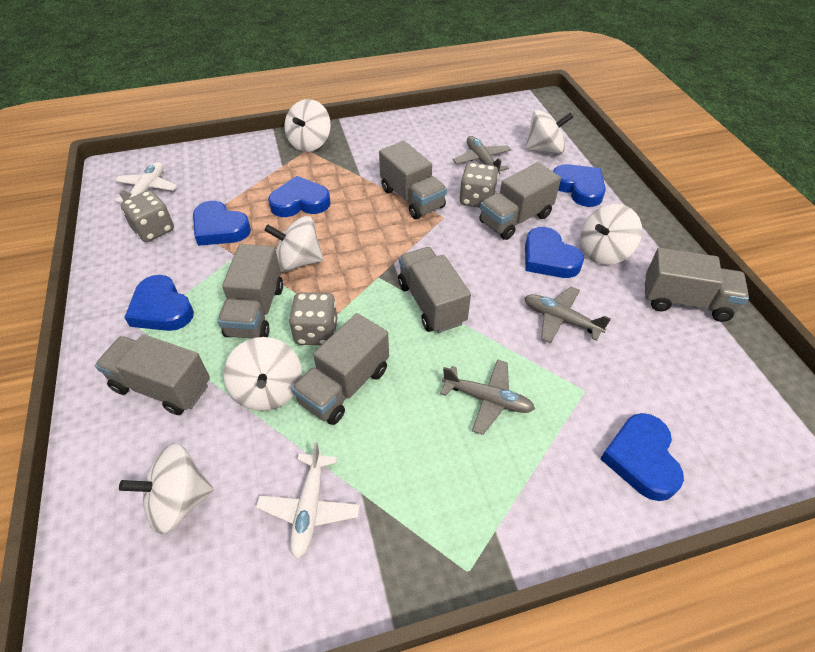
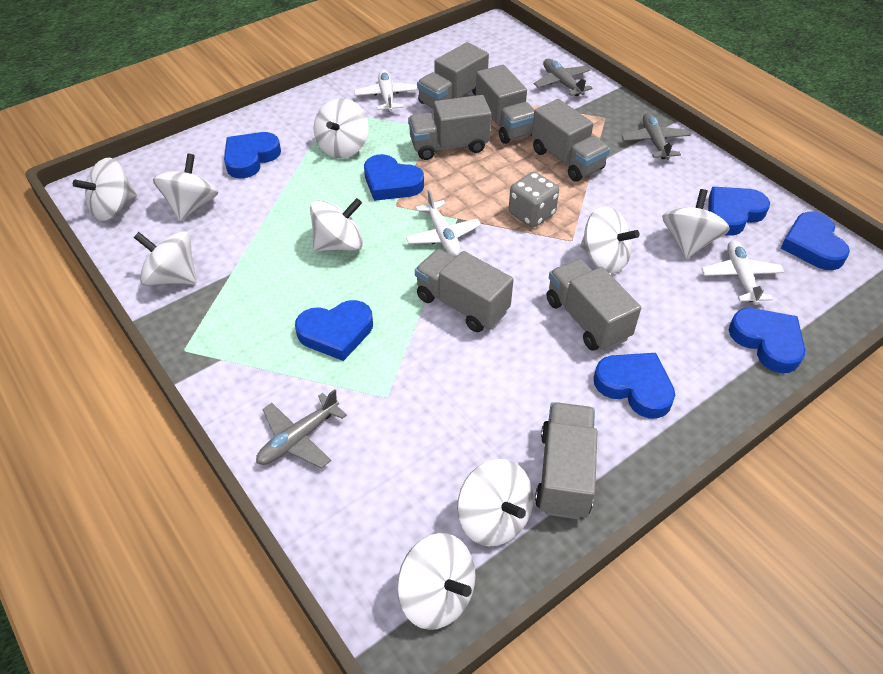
blue heart: [124,275,194,331] [193,201,251,246] [268,176,330,217] [525,227,584,278] [553,164,606,207] [600,413,684,501] = 6 -> [224,132,281,179] [295,300,373,361] [364,154,424,201] [594,353,675,419] [708,187,770,235] [729,308,805,373] [781,212,850,270] = 7
grey dice: [120,190,174,242] [289,292,337,345] [459,162,499,208] = 3 -> [509,172,559,227] = 1
white plane: [114,162,177,203] [256,442,360,559] = 2 -> [354,70,419,112] [405,189,481,257] [701,240,784,305] = 3
white spinning top: [119,443,214,534] [224,337,302,411] [264,216,323,272] [284,99,331,152] [525,109,573,154] [580,204,642,265] = 6 -> [73,158,137,221] [134,231,196,286] [153,153,218,221] [310,198,363,251] [314,98,368,158] [397,533,475,630] [457,459,533,546] [580,207,640,273] [662,189,730,259] = 9

